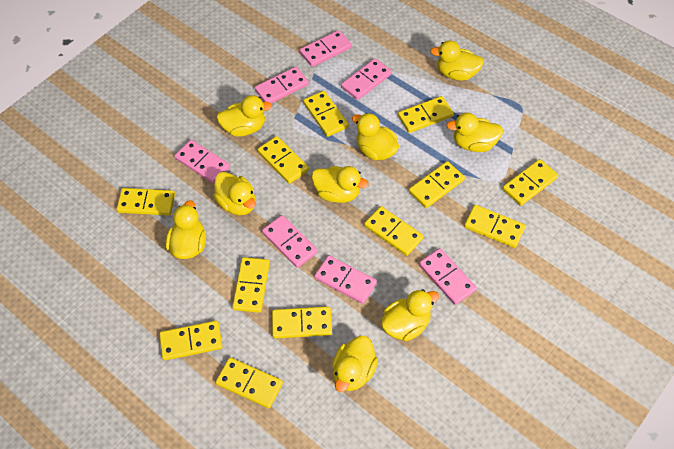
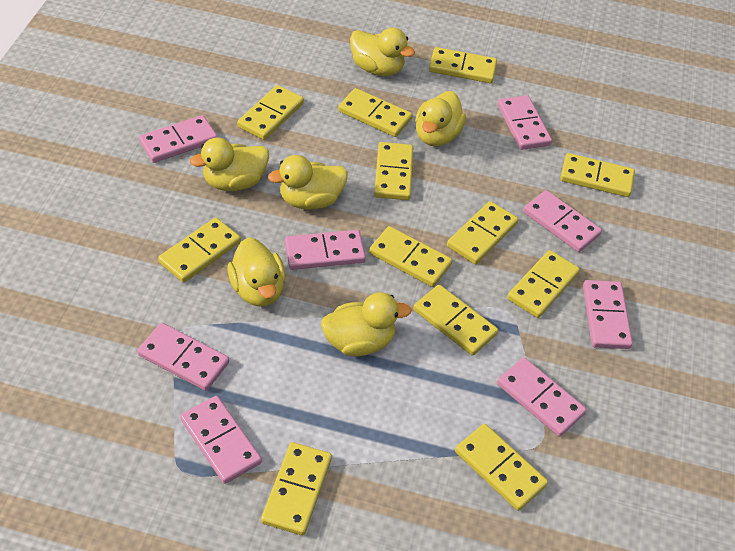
pink domino: [174,140,230,184] [255,67,309,103] [262,215,318,268] [300,30,352,67] [314,255,377,304] [341,58,392,100] [419,248,477,305] = 7 -> [137,323,229,391] [139,115,218,163] [180,396,262,484] [285,230,366,270] [497,357,587,436] [498,95,552,150] [523,190,602,252] [583,280,633,349] = 8
yellow duck: [166,200,206,259] [213,172,256,215] [217,95,272,137] [312,166,369,203] [332,336,378,392] [352,113,399,160] [381,289,439,341] [430,41,484,81] [446,113,503,152] = 9 -> [190,138,269,191] [228,237,285,307] [268,155,347,210] [321,292,412,357] [350,27,415,76] [415,91,466,146] = 6

